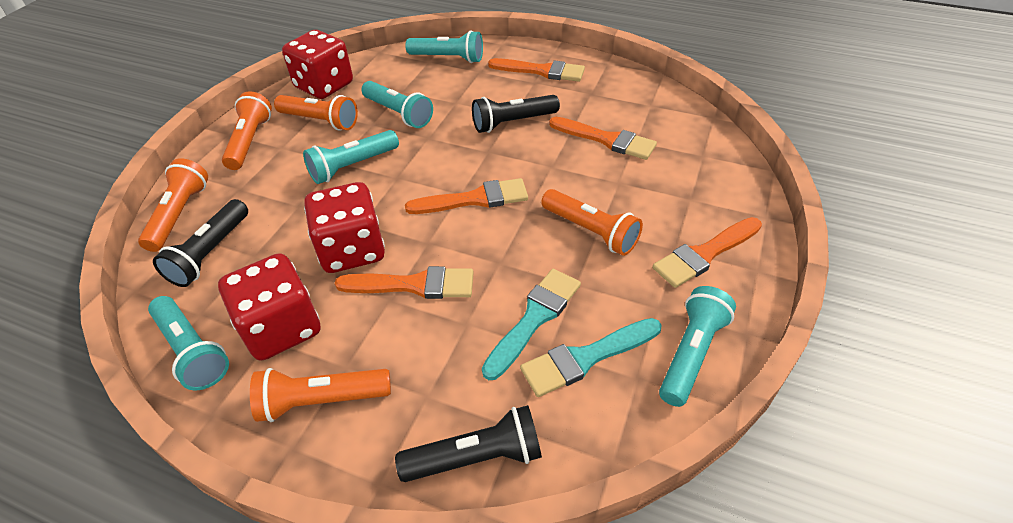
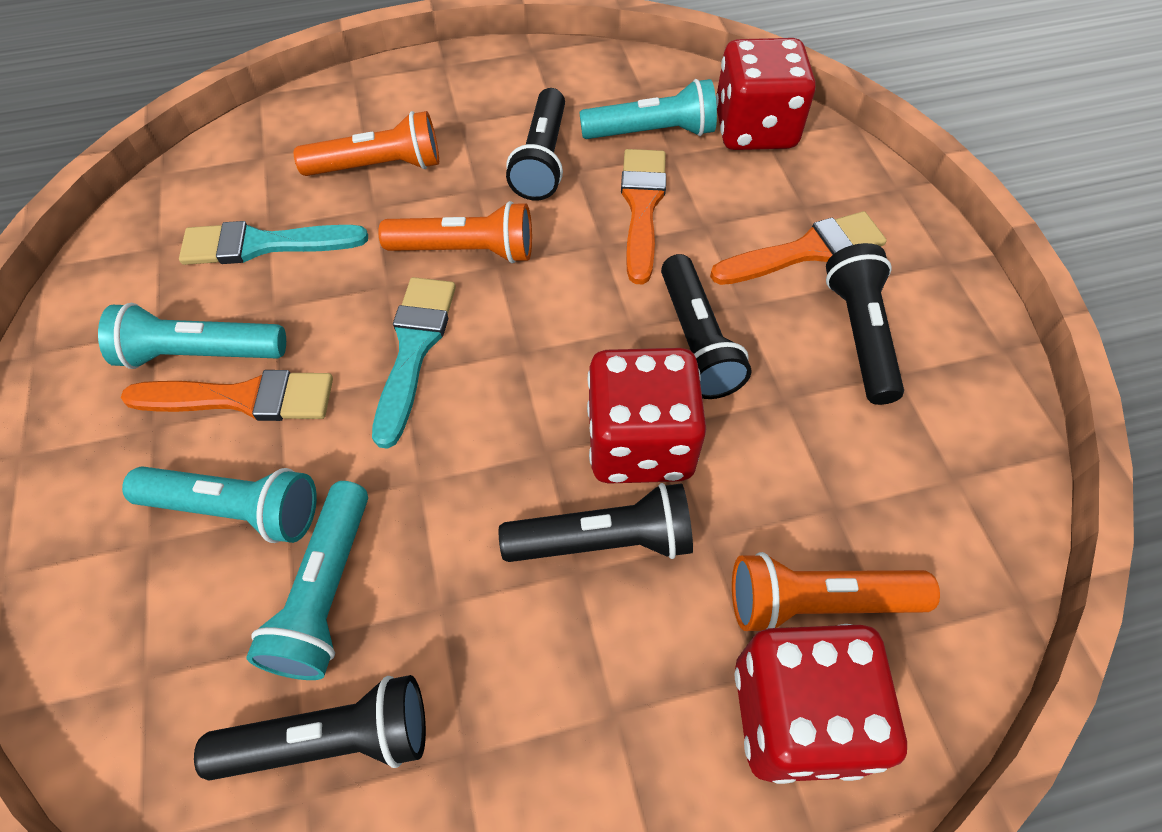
black flashlight: [153,199,248,287] [395,405,542,482] [472,95,560,133] = 3 -> [194,675,426,780] [499,483,693,562] [506,88,565,200] [661,254,752,399] [826,243,904,405] = 5
orange brush: [335,266,474,299] [405,178,528,214] [488,58,585,82] [549,117,657,160] [652,217,762,288] = 5 -> [121,370,333,421] [621,149,666,284] [710,211,887,285] = 3
orange flashlight: [138,158,208,252] [222,91,272,170] [250,368,391,422] [274,95,358,131] [541,189,643,256] = 5 -> [294,111,439,176] [378,201,532,263] [732,552,940,631] = 3
turquoise flashlight: [148,296,229,390] [303,130,399,184] [361,81,433,128] [405,30,483,63] [659,286,736,407] = 5 -> [98,303,286,369] [122,466,317,543] [247,481,368,680] [579,79,717,139] = 4

